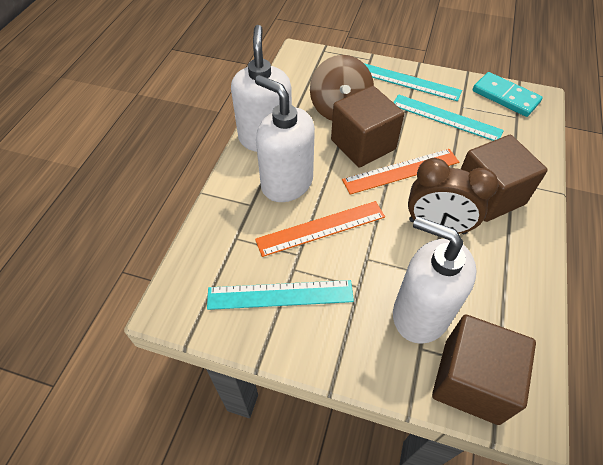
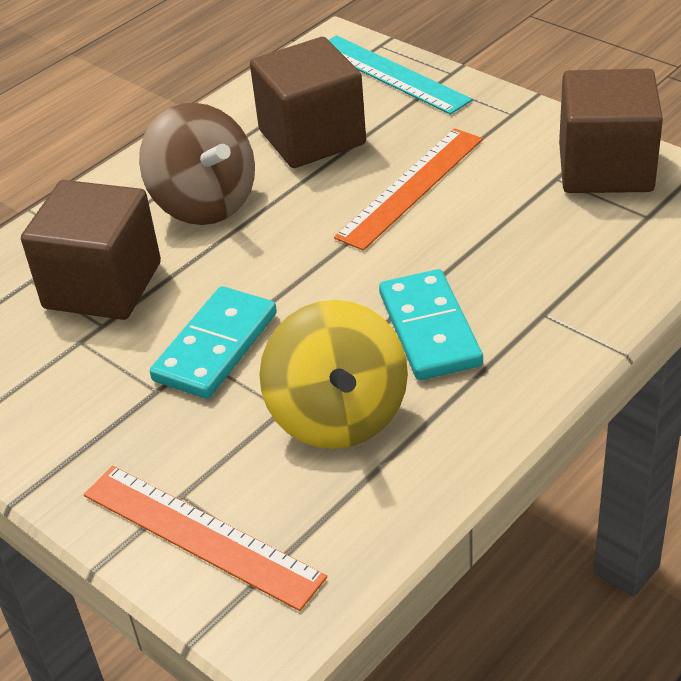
brown clock: [408,158,499,234] = 1 -> none = 0
turquoise domino: [473,72,543,117] = 1 -> [150,286,277,399] [379,269,483,380] = 2
turquoise ruler: [207,280,354,310] [364,63,462,101] [393,95,504,141] = 3 -> [329,35,472,115] = 1
white soap dispenser: [231,25,292,152] [255,75,315,202] [393,216,476,344] = 3 -> none = 0
yellow spinning top: none = 0 -> [259,300,408,449] = 1

